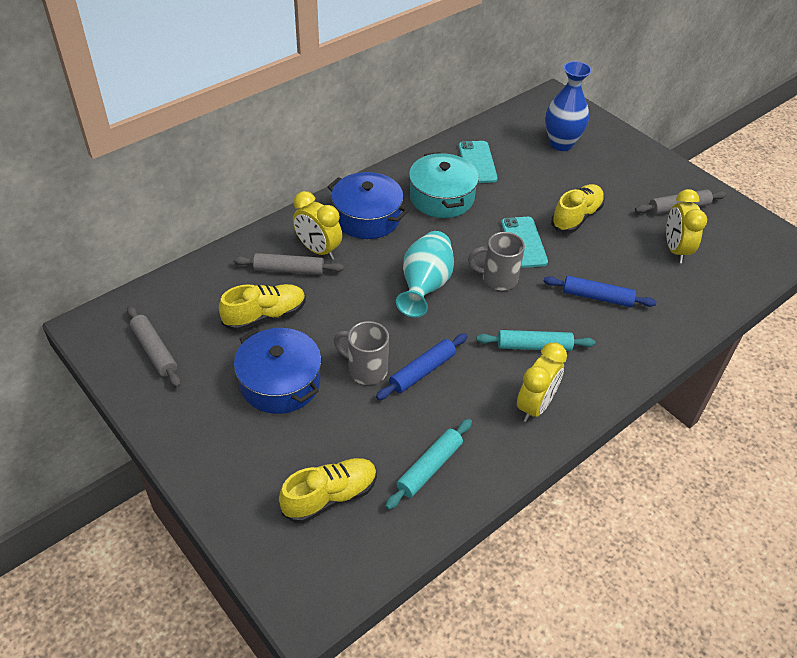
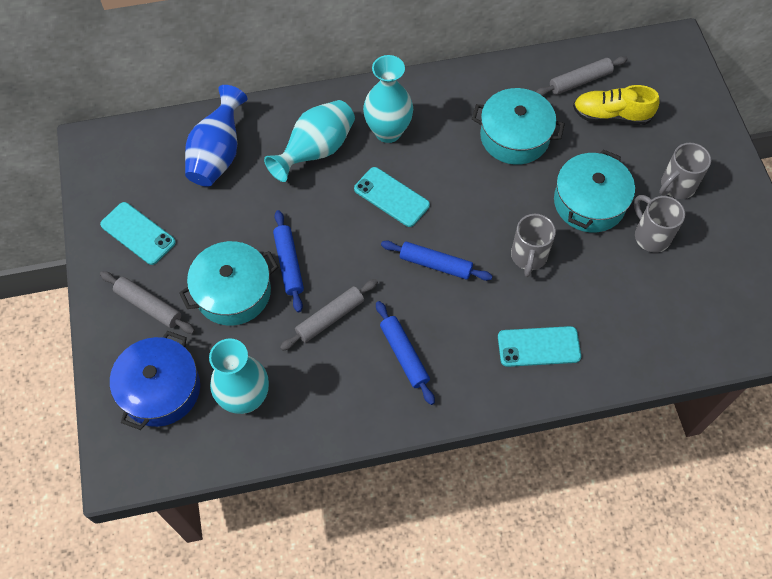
blue pot: [234,328,321,414] [328,172,408,239] = 2 -> [110,331,200,430] = 1
blue rolling pin: [376,333,468,400] [543,276,656,307] = 2 -> [273,210,304,312] [376,301,435,405] [381,240,492,281] = 3
grey mug: [334,321,389,385] [468,232,525,290] = 2 -> [511,214,556,277] [634,195,685,252] [659,143,711,199] = 3
turquoise phone: [459,141,498,183] [501,217,548,268] = 2 -> [100,202,176,265] [354,167,430,227] [498,326,581,367] = 3
turquoise pot: [409,152,479,218] = 1 -> [179,241,278,325] [472,88,565,165] [554,149,635,233] = 3
turquoise rolling pin: [385,419,472,510] [476,330,595,351] = 2 -> none = 0
turquoise vase: [396,231,454,317] = 1 -> [209,339,269,414] [264,100,355,182] [363,55,413,143] = 3
yellow clock: [293,191,342,260] [517,342,567,422] [666,189,707,263] = 3 -> none = 0
yellow shoe: [219,284,306,331] [279,458,377,523] [551,184,605,233] = 3 -> [573,85,660,125] = 1

